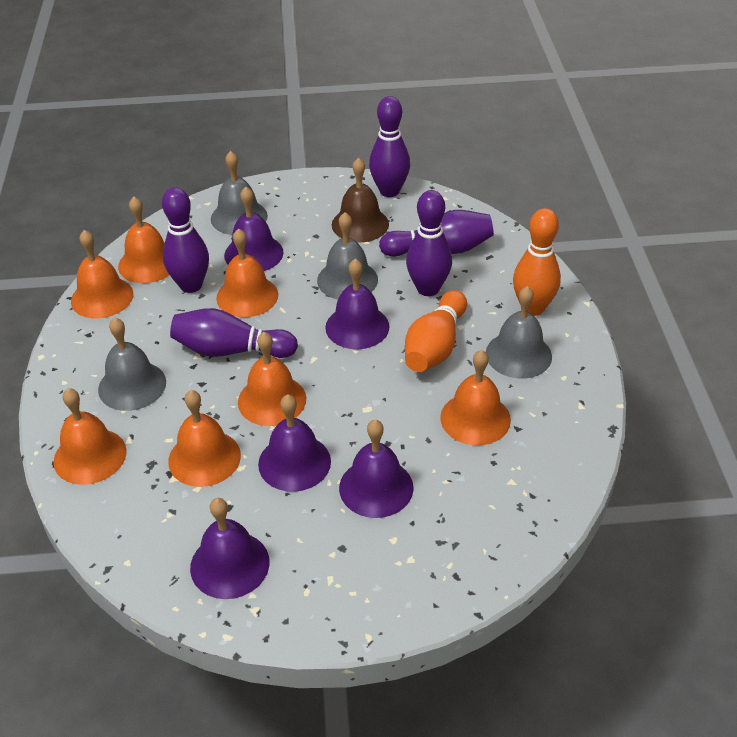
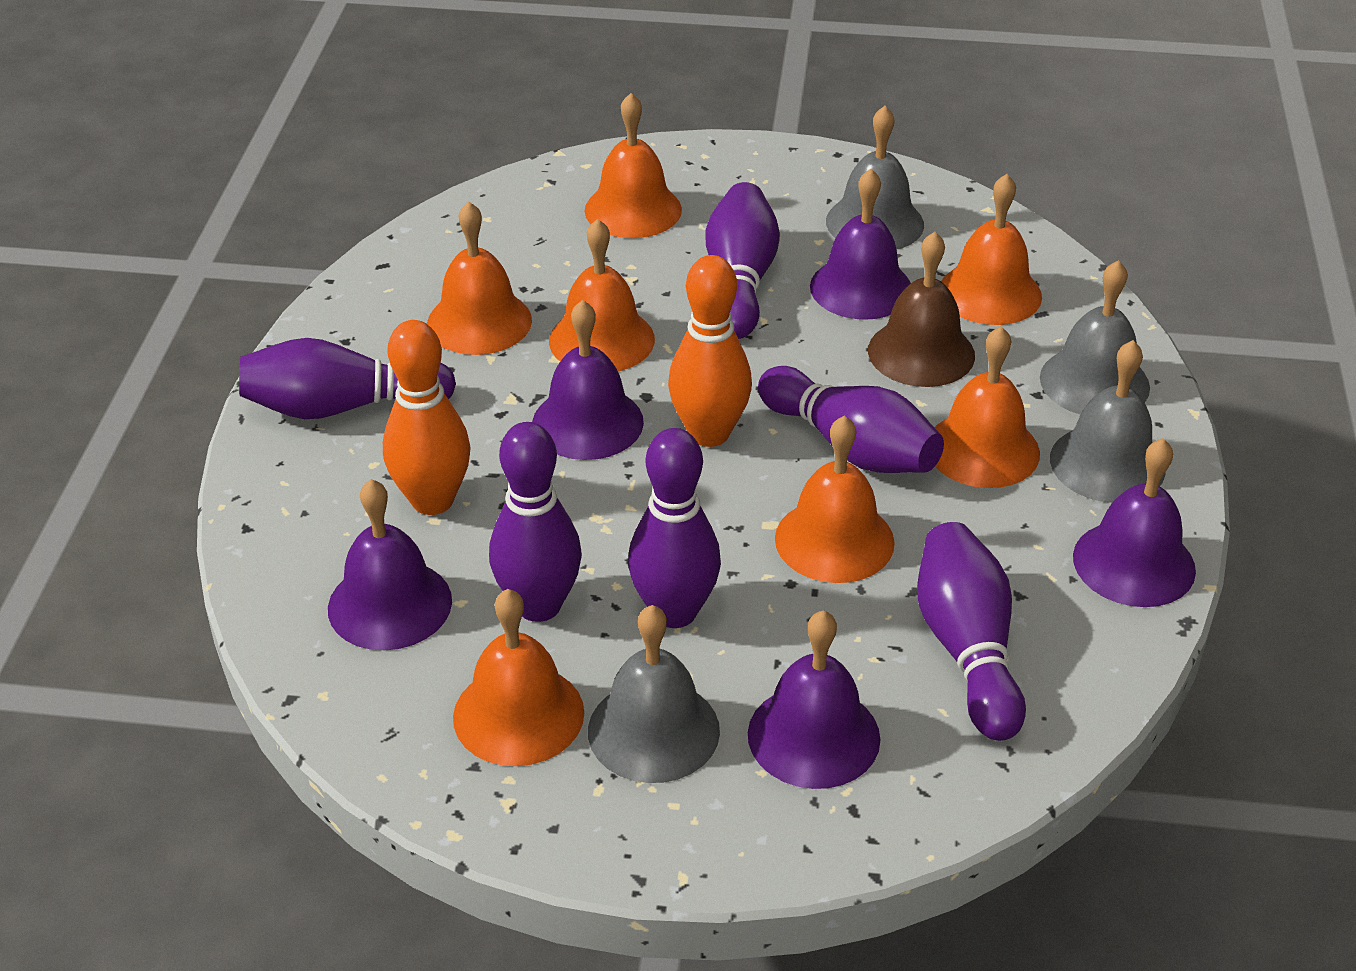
purple bowling pin: [162,187,209,293] [170,308,298,358] [369,96,410,197] [379,210,494,257] [406,190,452,296] = 5 -> [239,338,456,419] [489,422,582,622] [628,428,721,628] [705,182,780,339] [758,366,944,473] [917,522,1026,741] = 6

